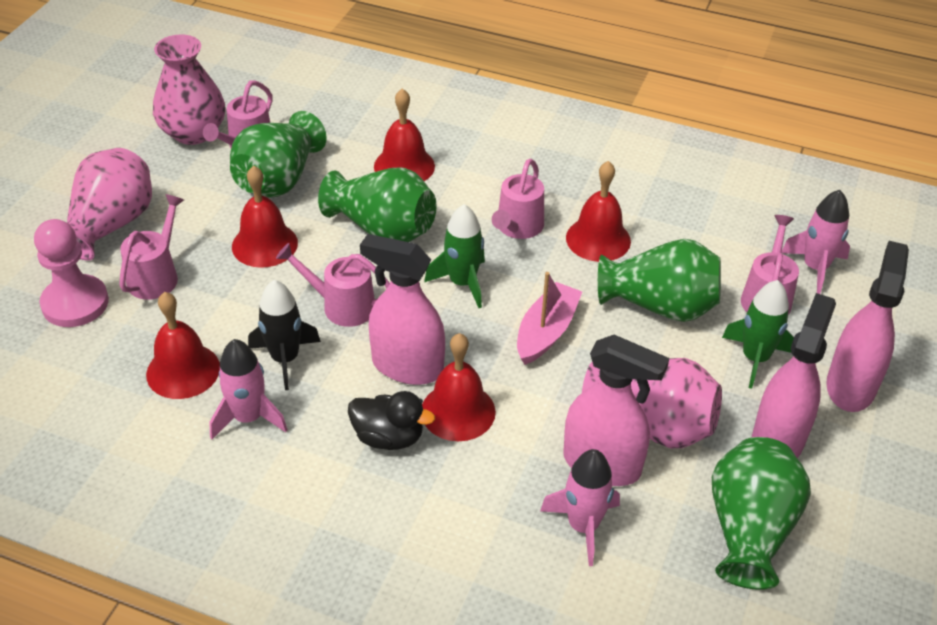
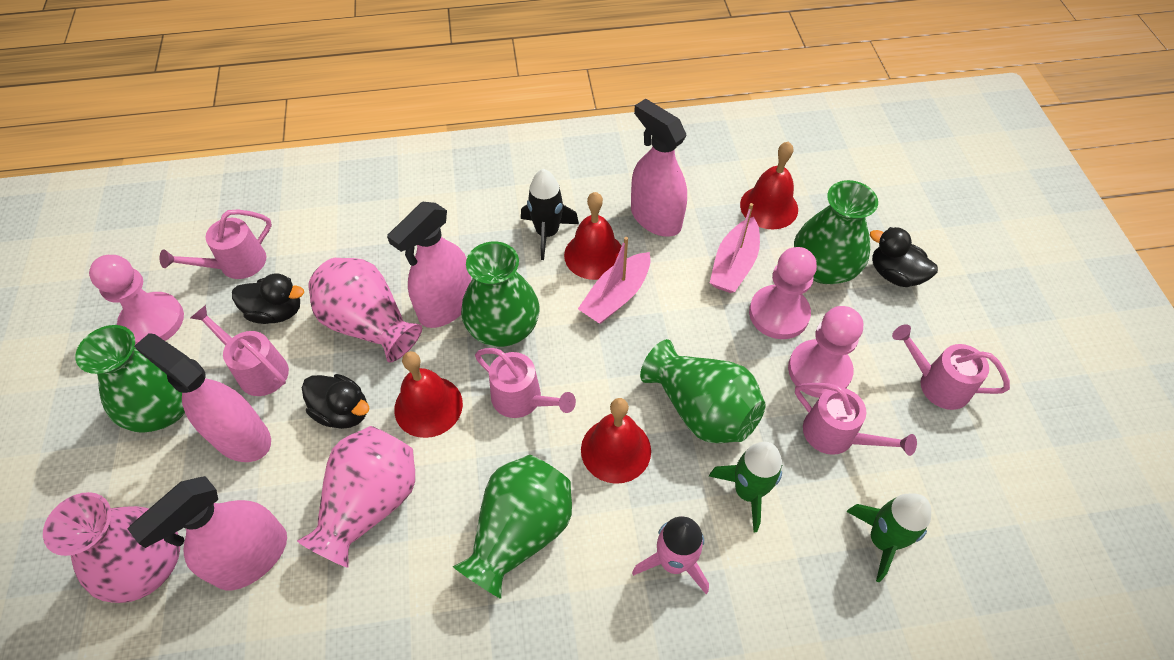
black duck: [348,391,435,450] = 1 -> [232,273,304,324] [302,374,370,429] [870,227,938,287] = 3
green vase: [230,111,327,198] [318,167,436,242] [598,239,721,322] [712,437,811,590] = 4 -> [75,325,185,433] [453,455,572,599] [461,241,540,347] [640,339,766,443] [794,180,878,284] = 5
pink boat: [517,272,582,365] = 1 -> [578,237,650,324] [710,203,760,293] = 2
pink pawn: [34,219,109,327] = 1 -> [89,255,184,345] [749,247,817,339] [788,306,863,398] = 3
pink rocket: [210,339,288,439] [540,449,620,566] [781,190,850,294] = 3 -> [632,517,709,594] = 1
red bell: [146,292,220,399] [232,166,298,268] [374,89,435,181] [422,333,496,441] [566,161,631,262] = 5 -> [394,351,463,438] [564,192,622,280] [581,398,651,484] [740,141,798,230] = 4

